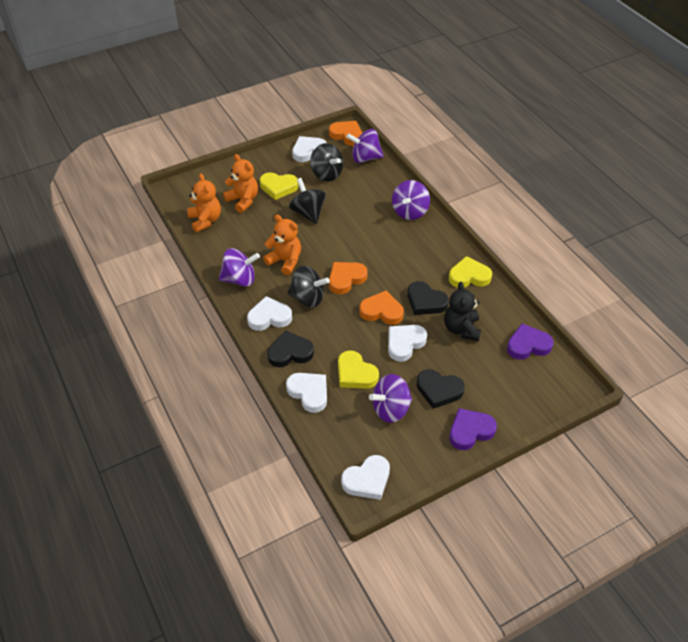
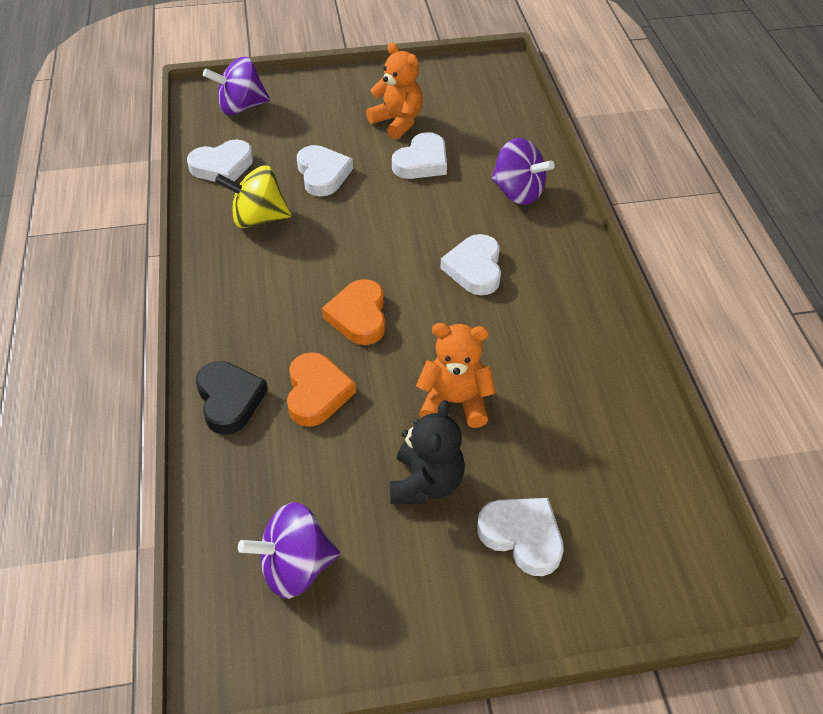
black heart: [267,331,314,367] [407,281,449,315] [417,369,465,409] = 3 -> [196,361,268,435] = 1
black spinning top: [287,266,330,308] [289,178,326,224] [310,143,343,182] = 3 -> none = 0
orange heart: [329,121,362,146] [329,262,368,294] [359,290,404,325] = 3 -> [287,352,356,427] [322,279,385,345] = 2
orange teddy bear: [187,173,221,233] [223,154,258,213] [263,214,301,275] = 3 -> [366,42,423,139] [416,323,496,428] = 2
purple heart: [449,408,497,450] [507,324,554,360] = 2 -> none = 0
purple spinning top: [219,248,260,287] [346,129,384,163] [369,374,412,423] [392,180,430,220] = 4 -> [203,57,270,115] [238,502,340,599] [491,138,555,205] = 3
yellow heart: [260,172,298,200] [338,350,379,389] [449,256,492,288] = 3 -> none = 0
yellow spinning top: none = 0 -> [215,166,291,228] = 1

